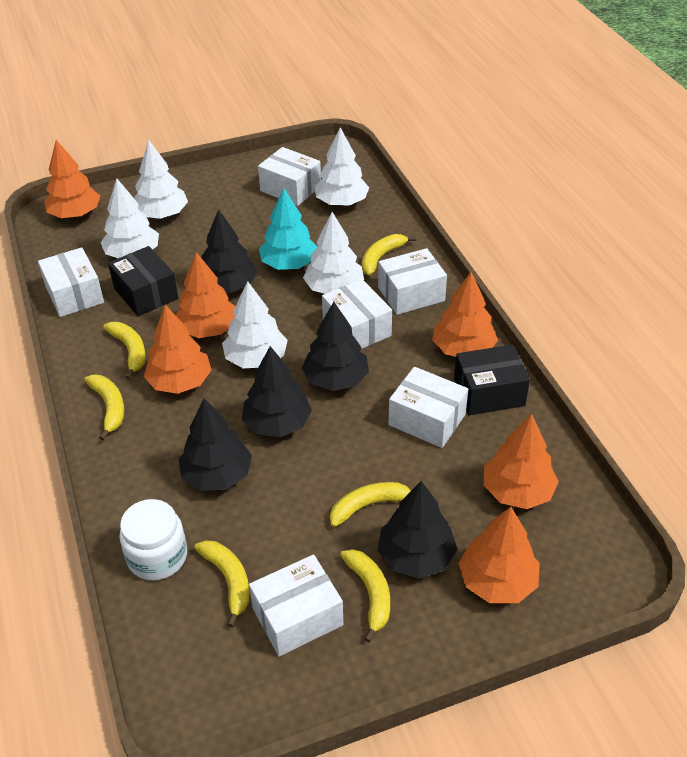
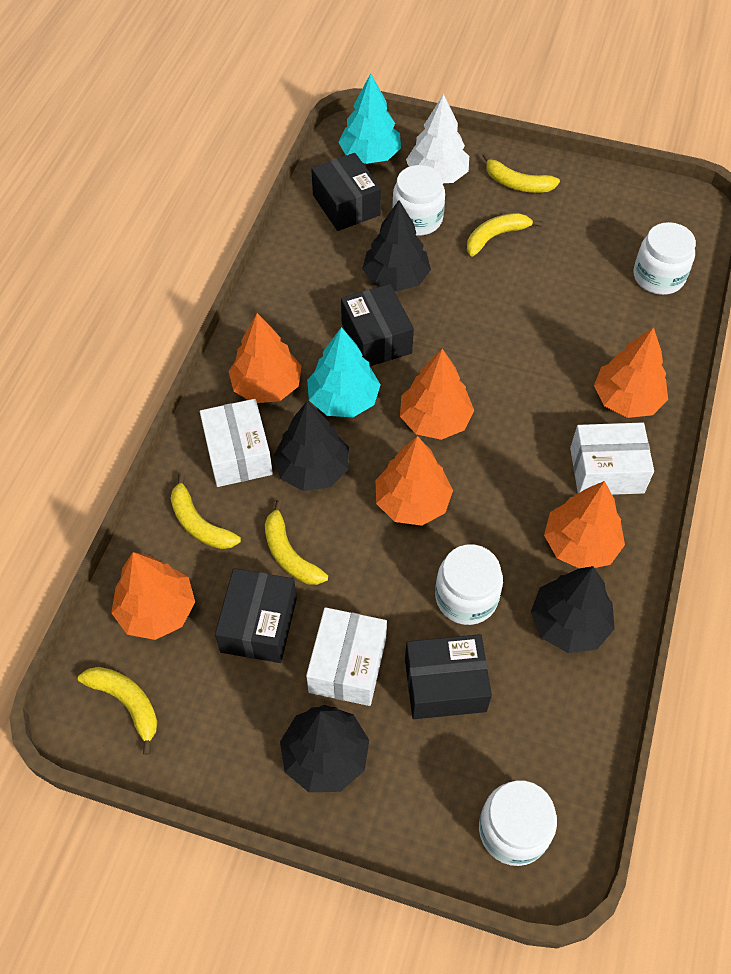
black box: [108,246,178,316] [454,345,530,415] = 2 -> [215,568,297,663] [311,153,381,231] [341,284,414,366] [405,634,492,719] = 4
black tree: [178,398,252,491] [201,209,258,293] [242,346,312,437] [302,302,369,391] [378,481,457,579] = 5 -> [273,401,349,491] [280,705,369,792] [362,200,431,291] [531,566,615,653] = 4
turquoise tree: [259,188,317,270] = 1 -> [307,327,381,417] [338,73,401,164] = 2
white box: [38,247,104,317] [249,554,343,656] [258,147,321,206] [322,279,392,349] [378,248,447,315] [388,367,468,448] = 6 -> [200,399,273,487] [306,607,387,706] [570,423,654,495] = 3
white jar: [119,499,187,581] = 1 -> [392,165,445,236] [435,544,503,625] [479,780,557,866] [634,222,696,295] = 4
white tree: [100,178,159,258] [134,140,188,219] [222,281,288,368] [303,212,364,294] [315,127,369,206] = 5 -> [406,94,469,183] = 1
yellow banana: [85,374,125,440] [103,322,146,380] [194,540,250,627] [330,482,411,527] [340,549,390,642] [362,234,416,276] = 6 -> [78,667,157,755] [171,473,241,549] [265,500,328,585] [467,213,543,256] [483,153,560,193] = 5

